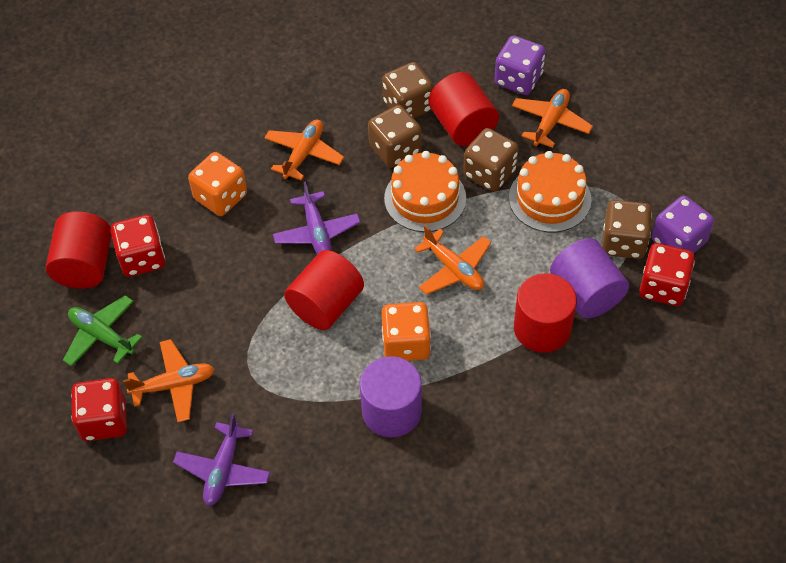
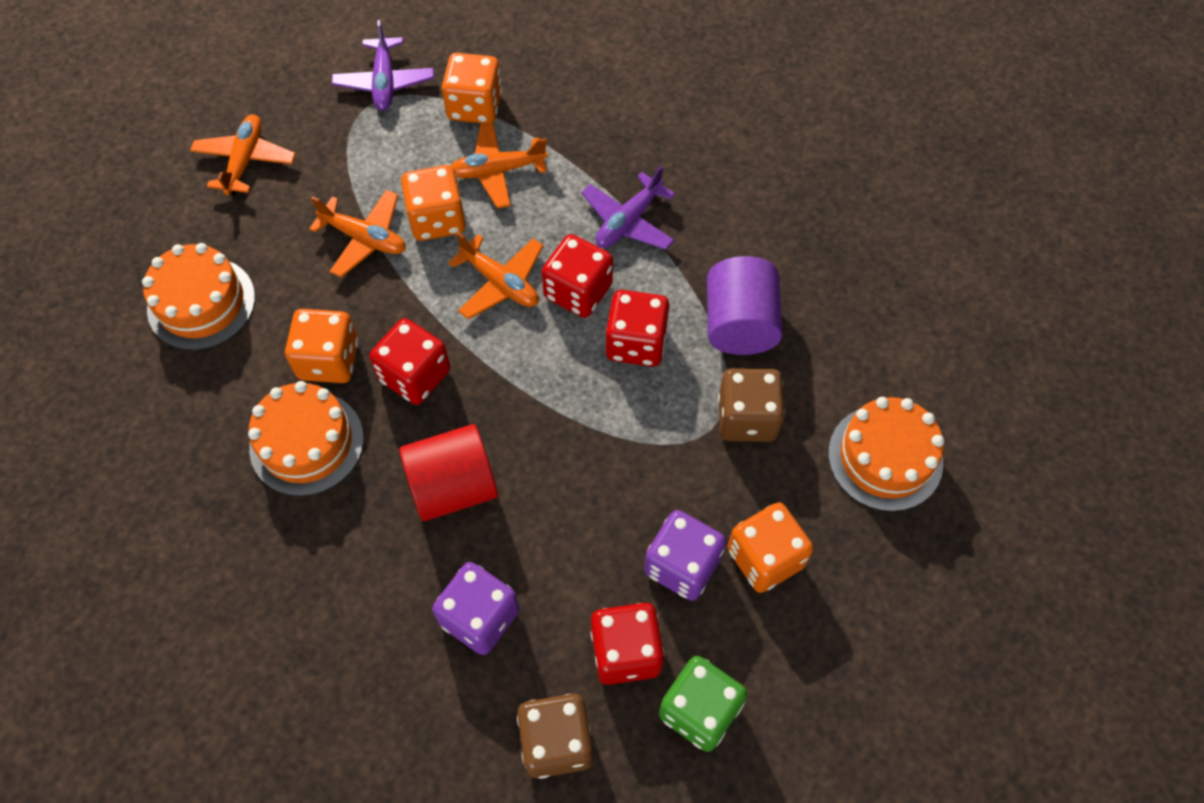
brown dice: [368,105,422,168] [382,62,434,118] [463,128,519,192] [602,200,652,259] = 4 -> [517,694,593,779] [718,368,785,442] = 2
green dice: none = 0 -> [659,656,748,752] = 1
green plane: [63,295,143,367] = 1 -> none = 0
orange cake: [384,151,466,232] [509,151,591,232] = 2 -> [142,243,255,350] [248,381,364,496] [828,397,944,512] = 3
orange dice: [188,152,247,216] [382,302,431,361] = 2 -> [285,309,359,383] [401,165,466,241] [442,53,502,123] [727,502,814,593] = 4
purple cylinder: [360,356,422,437] [550,238,629,318] = 2 -> [707,256,782,355] = 1
red cylinder: [46,211,112,289] [284,250,364,330] [428,72,499,146] [514,273,577,353] = 4 -> [399,424,498,521] = 1
red dice: [71,378,127,441] [110,215,165,277] [639,243,695,306] = 3 -> [369,318,451,405] [542,234,613,318] [591,603,664,685] [606,290,670,367] = 4

